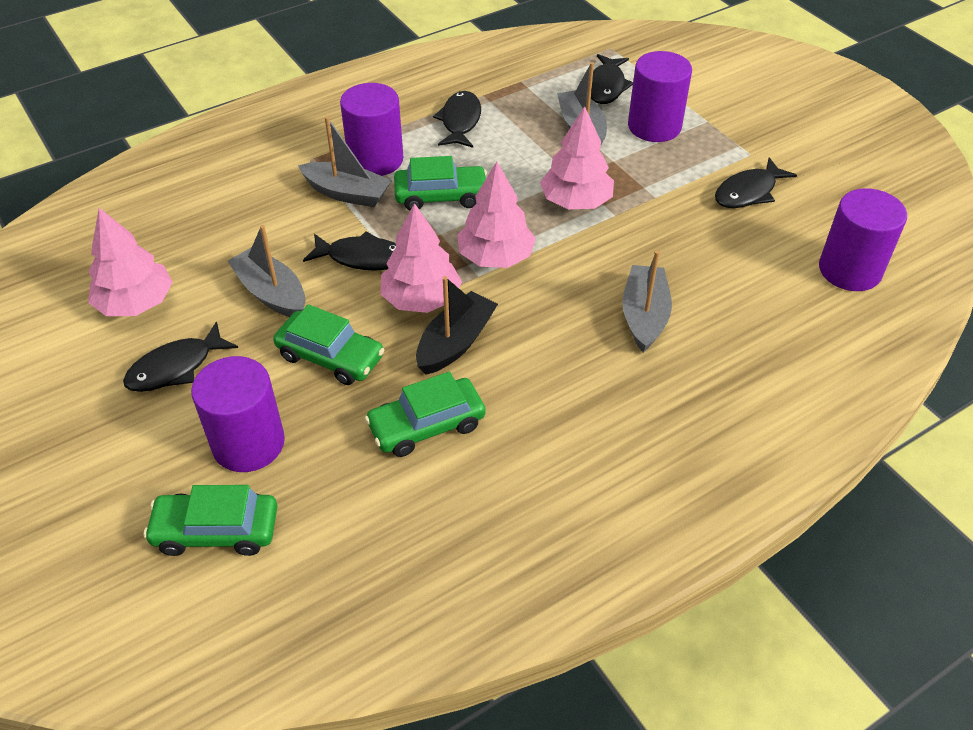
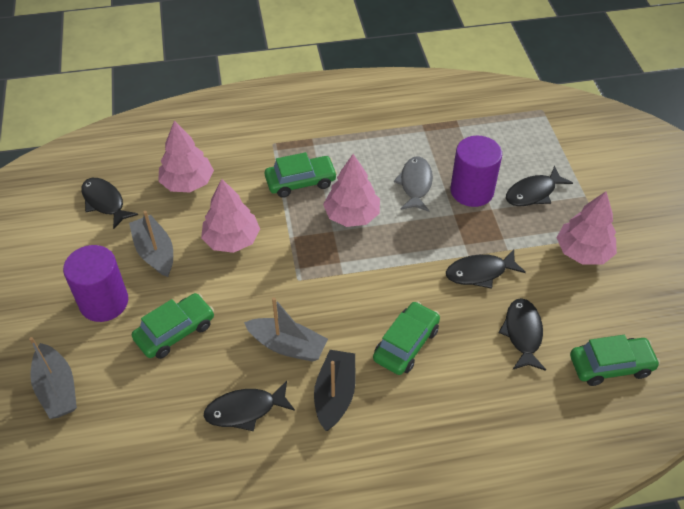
grey boat: [227,225,305,317] [298,116,392,207] [557,62,607,144] [622,251,672,353] = 4 -> [29,337,77,419] [129,211,173,277] [244,297,328,362] = 3
grey fish: none = 0 -> [394,156,433,212] = 1
purple cylinder: [191,356,285,472] [340,83,403,176] [628,51,692,142] [819,188,907,291] = 4 -> [63,245,128,322] [450,136,502,207] = 2

